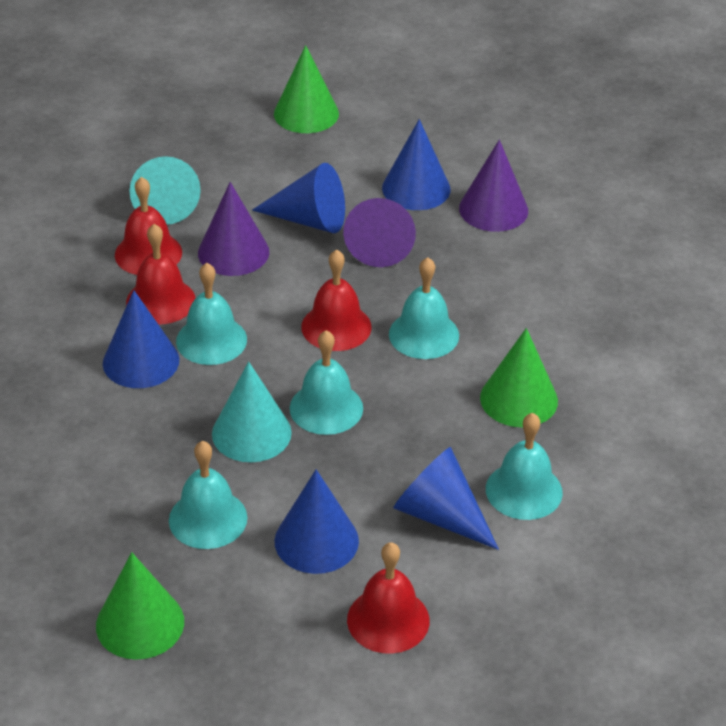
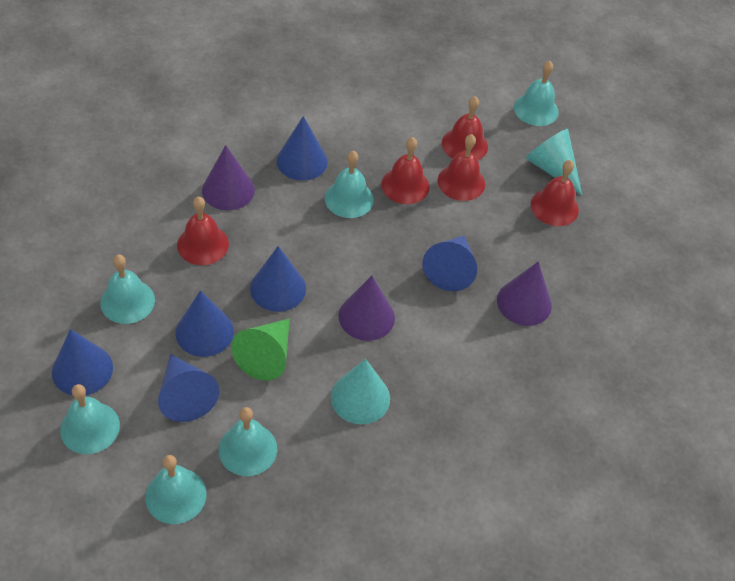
blue cone: [103,290,179,388] [252,163,345,233] [274,469,359,574] [382,119,450,210] [393,447,499,550] = 5 -> [52,329,113,395] [158,354,219,422] [176,290,234,357] [250,246,306,312] [277,116,328,181] [423,236,477,291] = 6
green cone: [96,552,184,660] [274,45,339,133] [480,328,558,427] = 3 -> [231,318,290,381] = 1
red bell: [115,177,182,275] [126,224,196,325] [301,249,372,351] [347,542,430,654] = 4 -> [177,197,229,265] [381,137,430,204] [438,134,485,201] [442,96,488,160] [531,160,579,226] = 5
turquoise bell: [169,441,247,549] [176,263,247,365] [290,330,363,435] [389,257,459,359] [486,413,563,520] = 5 -> [60,384,120,454] [100,254,155,324] [145,455,207,524] [219,407,277,476] [325,151,374,218] [514,61,559,126] = 6

